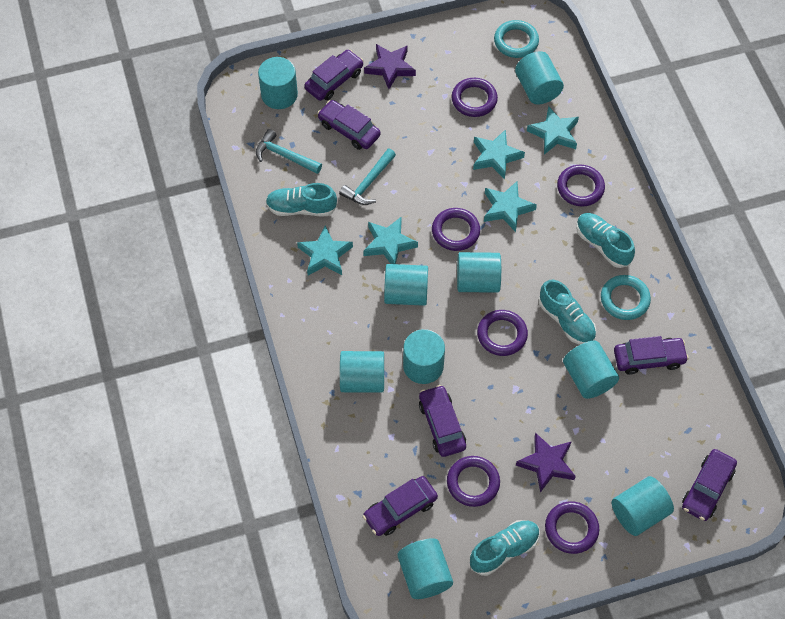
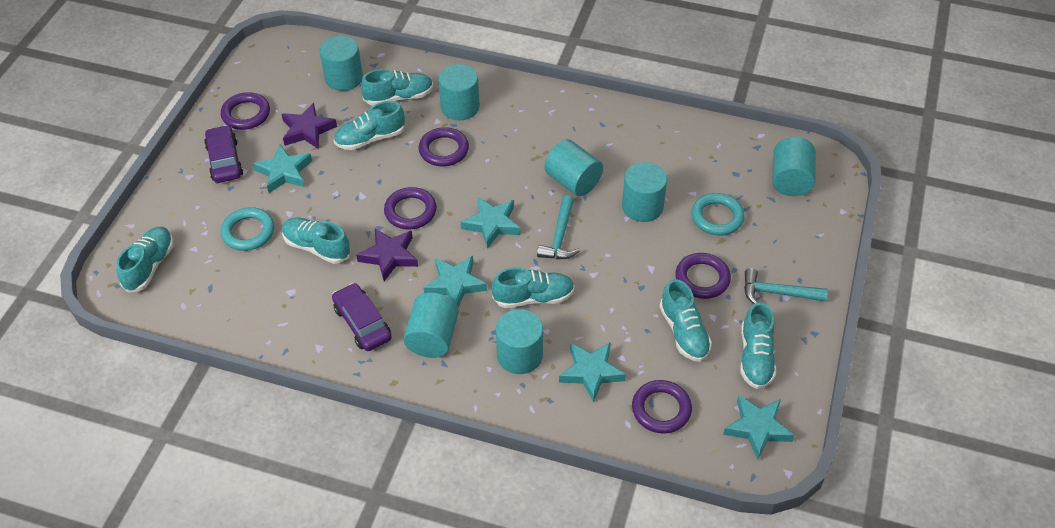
purple car: [304,50,364,101] [318,100,381,150] [363,476,438,536] [419,385,466,457] [614,336,689,375] [682,449,737,521] = 6 -> [204,125,243,183] [332,283,392,351] = 2
purple ring: [432,208,480,251] [447,456,500,507] [451,78,498,117] [477,310,528,356] [545,501,599,554] [557,165,605,206] = 6 -> [221,92,270,130] [384,187,437,229] [418,127,469,166] [632,380,692,434] [675,253,731,299] = 5
turquoise cylinder: [258,57,298,109] [340,351,384,393] [384,264,428,306] [398,538,453,599] [403,329,445,384] [457,252,501,293] [515,51,564,104] [563,341,619,399] [612,476,674,536] = 9 -> [320,36,363,91] [403,293,459,358] [438,64,480,120] [496,309,543,374] [544,139,603,196] [622,162,667,222] [772,137,816,196] = 7
turquoise shoe: [266,183,337,216] [469,520,540,576] [538,280,596,345] [576,213,635,268] = 4 -> [116,227,174,293] [282,217,351,264] [333,101,405,150] [361,69,433,106] [492,267,575,308] [659,279,712,362] [740,302,776,389] = 7

